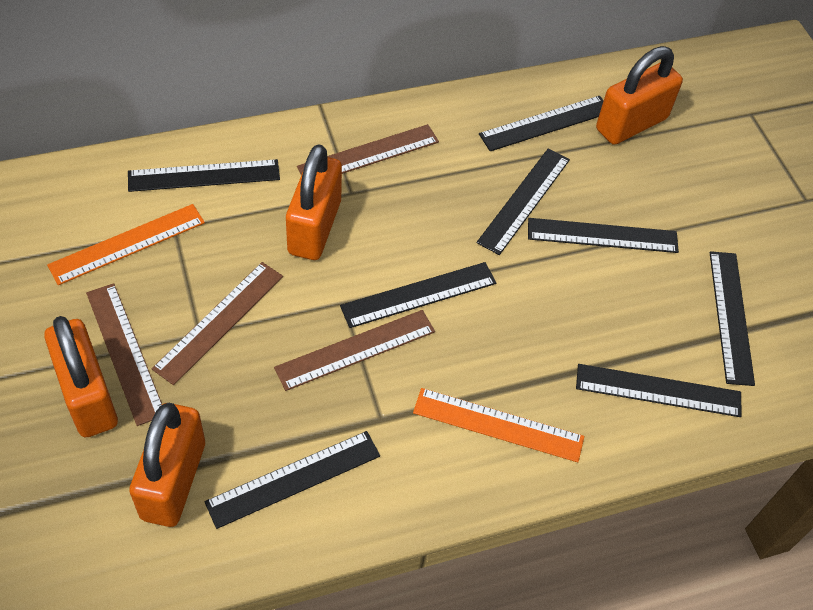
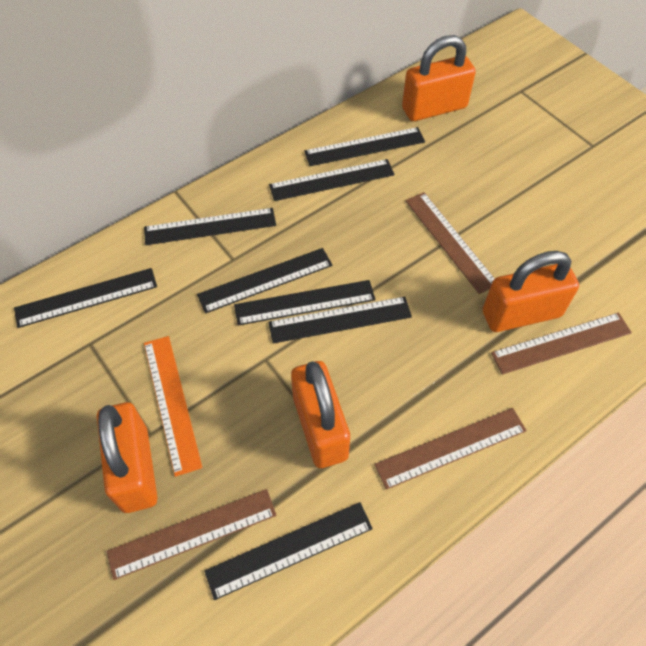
orange ruler: [47,204,205,285] [413,388,584,462] = 2 -> [144,336,202,477] = 1

